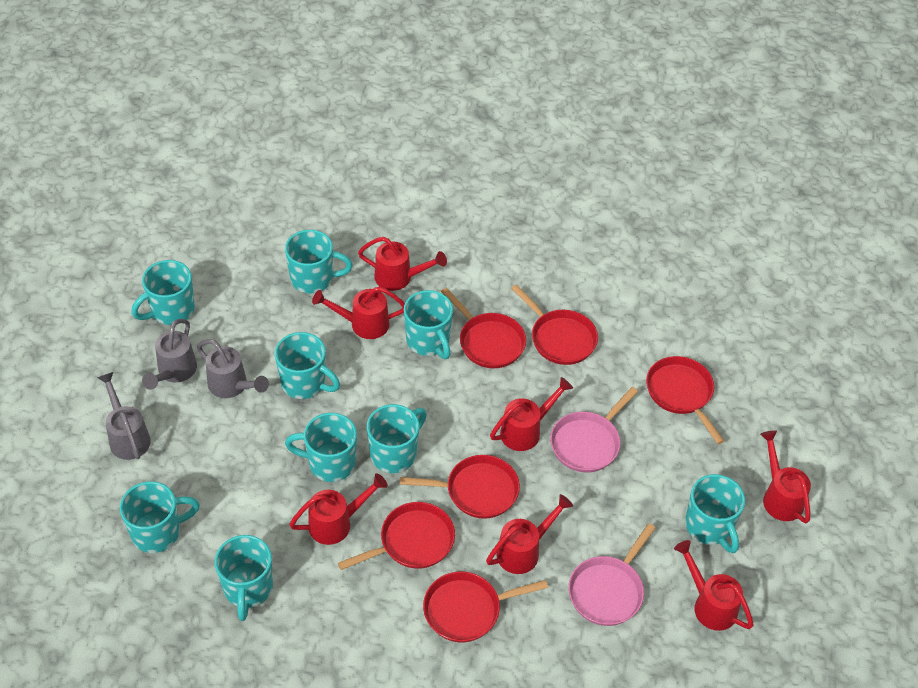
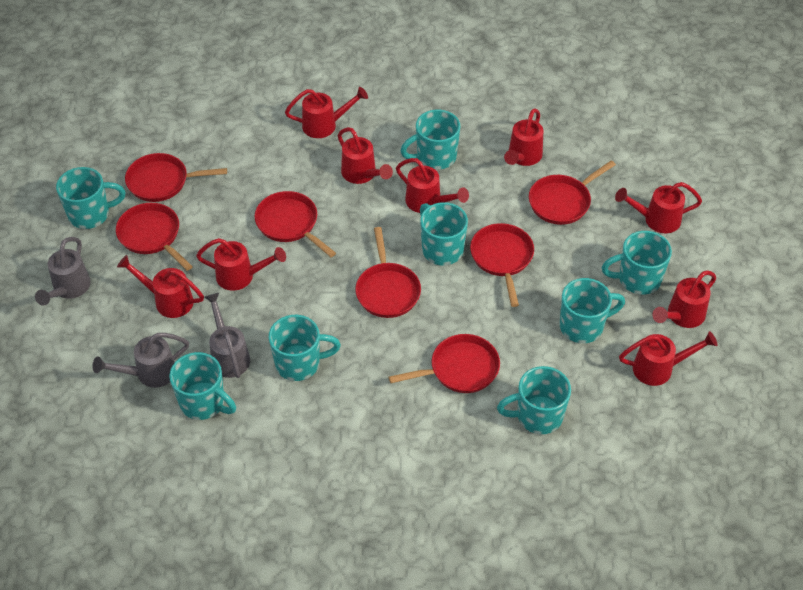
pink pan: [550,387,638,473] [568,523,655,626] = 2 -> none = 0
red pan: [338,502,455,570] [400,455,520,519] [423,571,548,642] [441,288,526,368] [511,284,598,365] [646,356,724,444] = 6 -> [116,203,193,271] [125,153,227,202] [255,191,336,257] [355,227,421,318] [389,334,500,393] [470,223,534,307] [529,160,616,225] = 7
red watering can: [289,473,388,545] [312,287,405,339] [358,237,447,291] [486,494,573,574] [490,377,573,451] [674,540,753,631] [760,430,811,523] = 7 -> [117,255,204,318] [196,238,286,291] [285,87,368,138] [338,127,393,184] [396,158,469,213] [504,108,543,166] [615,182,702,233] [619,331,718,386] [652,271,716,328] = 9
turquoise mug: [120,481,200,553] [131,260,195,325] [215,535,273,621] [275,332,340,399] [285,230,353,293] [285,413,357,482] [367,404,427,473] [404,290,453,359] [685,474,745,553] = 9 -> [56,167,126,229] [169,352,236,420] [269,315,341,381] [401,109,460,170] [420,202,468,265] [497,366,571,434] [560,278,625,343] [602,231,672,295] = 8

